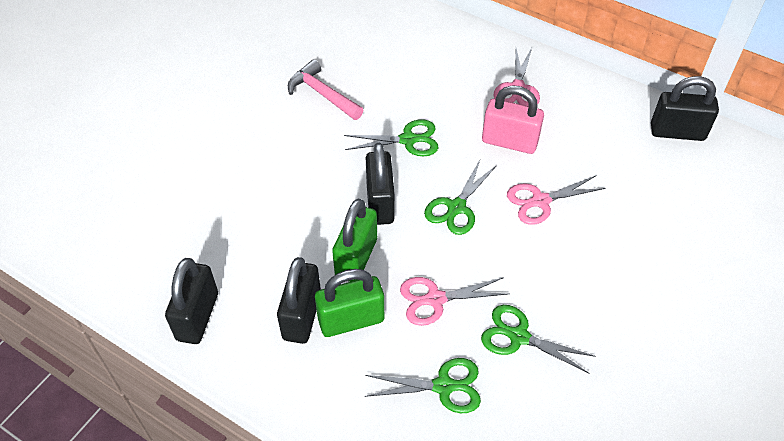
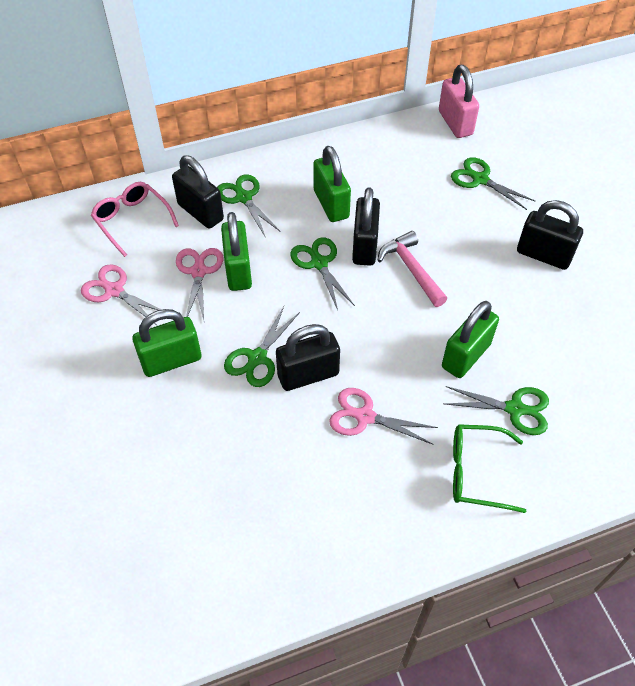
green glasses: none = 0 -> [453,424,526,513] = 1
green padlock: [315,269,384,337] [332,199,377,282] = 2 -> [132,309,201,377] [221,212,252,291] [313,146,351,222] [442,301,499,378] = 4
green scissors: [344,119,439,156] [365,358,481,413] [424,160,497,235] [481,305,596,374] = 4 -> [217,174,281,238] [224,306,300,387] [290,237,355,310] [444,386,549,435] [451,157,535,210] = 5
pink glasses: none = 0 -> [91,182,179,257] = 1

